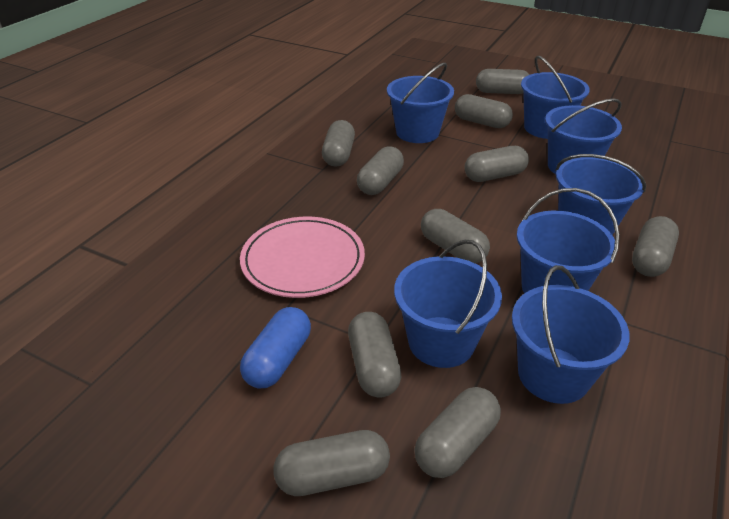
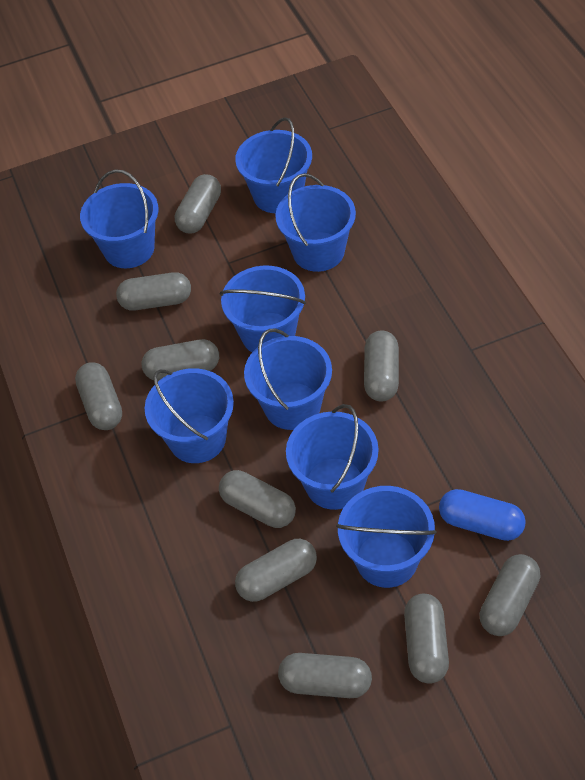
blue bucket: [387,63,454,143] [394,240,502,368] [512,265,629,404] [517,188,620,294] [521,56,590,139] [545,98,622,174] [555,154,646,235] = 7 -> [80,170,159,268] [145,368,234,463] [220,266,306,352] [235,117,312,213] [244,328,332,430] [275,173,356,272] [286,404,379,510] [336,486,437,588] = 8
pink plate: [240,217,365,298] = 1 -> none = 0

